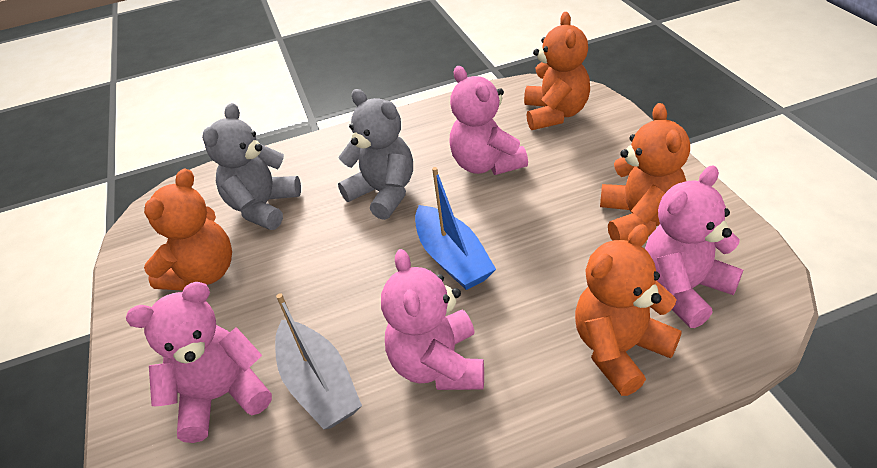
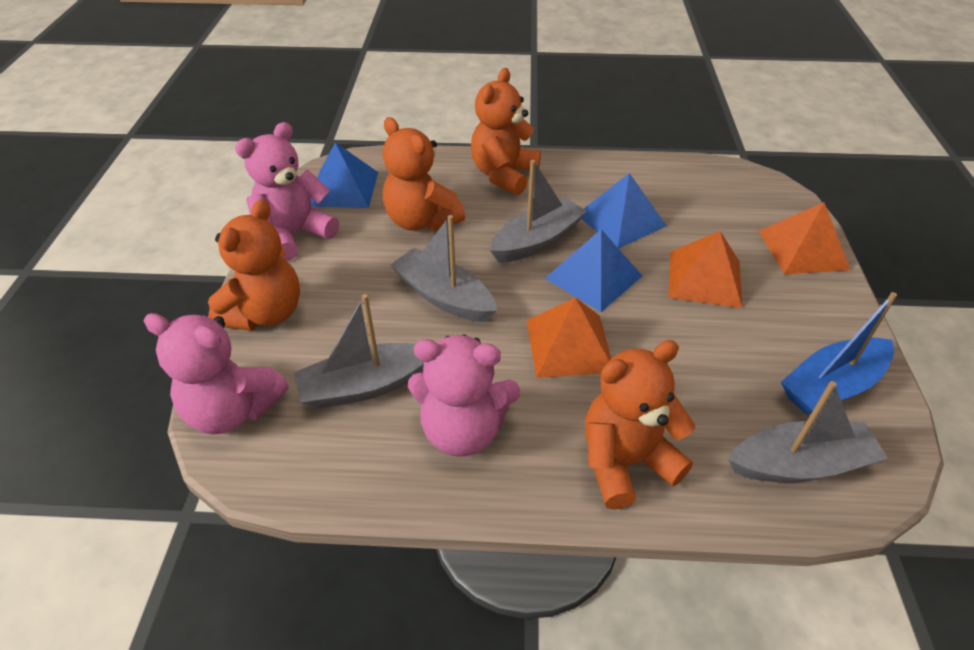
blue pyramid: none = 0 -> [311,142,378,208] [545,229,642,312] [581,173,666,249] = 3
grey boat: [275,293,362,429] = 1 -> [294,294,424,409] [391,215,497,322] [490,160,587,263] [728,381,888,483] = 4
grey teddy bear: [202,103,301,230] [338,89,413,220] = 2 -> none = 0
orange pyramid: none = 0 -> [527,298,611,378] [668,231,742,308] [759,202,850,275] = 3
pink teddy bear: [126,282,272,443] [381,249,484,390] [449,66,528,175] [645,165,743,328] = 4 -> [144,313,289,434] [235,122,339,261] [408,335,520,457] = 3

